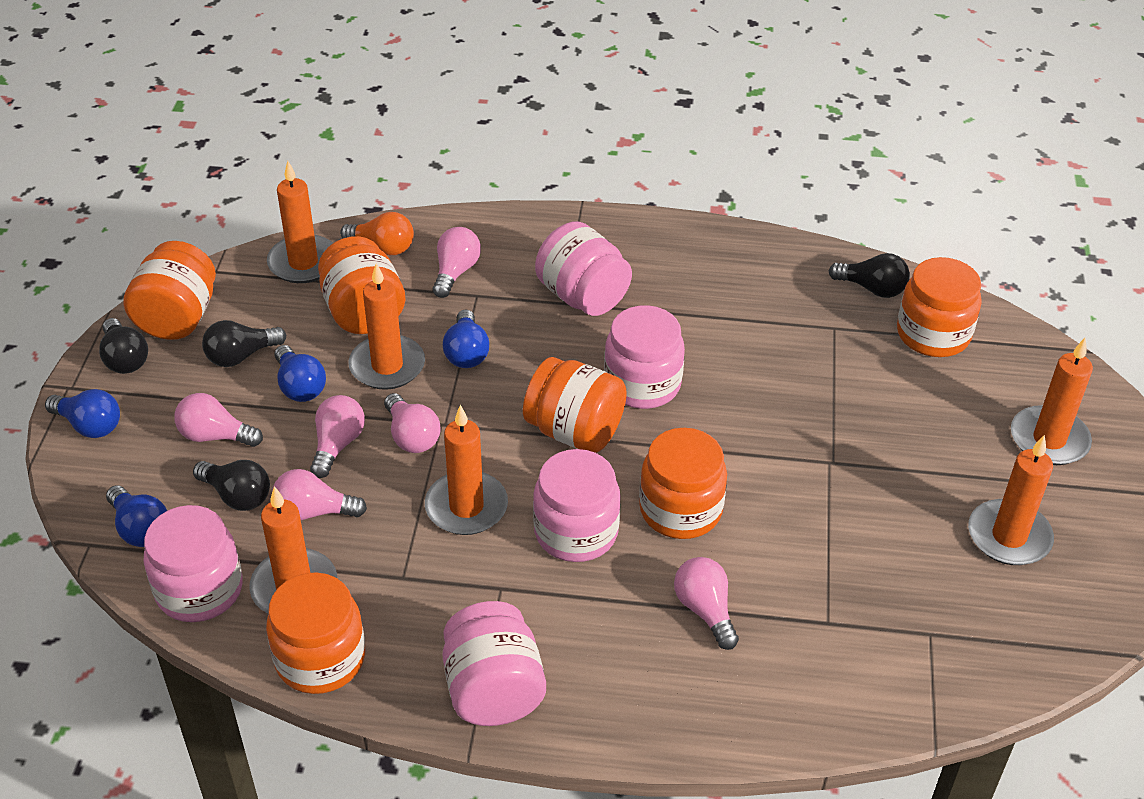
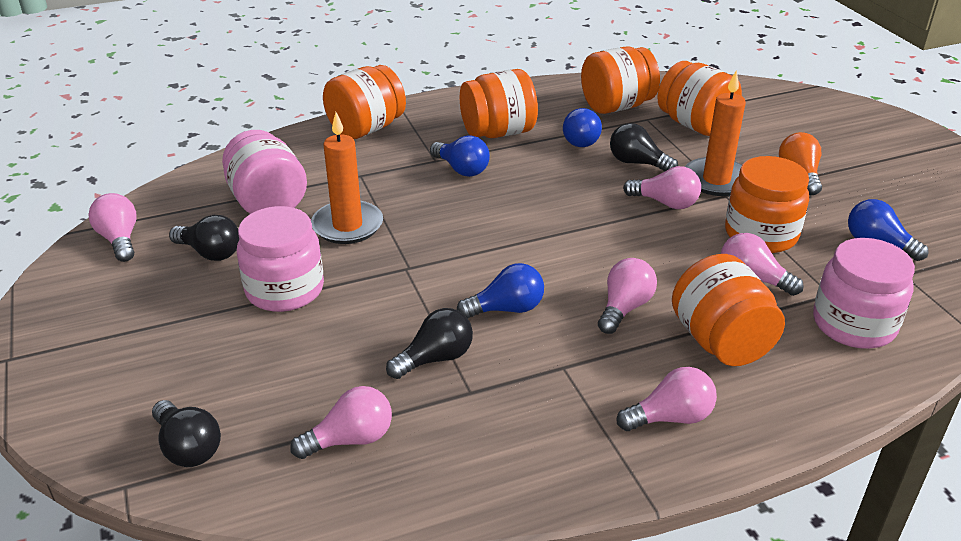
orange candle: [249,486,337,613] [267,161,333,283] [348,263,425,390] [425,405,508,535] [968,435,1054,565] [1011,338,1093,465] = 6 -> [311,112,383,244] [685,70,746,196] = 2
pink jar: [144,505,243,622] [443,601,546,726] [533,449,621,562] [535,221,632,316] [604,305,685,409] = 5 -> [222,130,307,214] [237,206,324,312] [813,238,915,349] = 3

